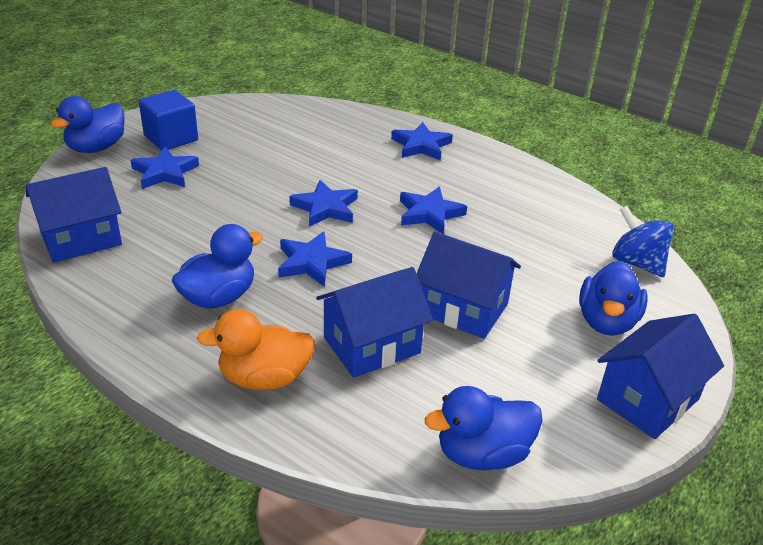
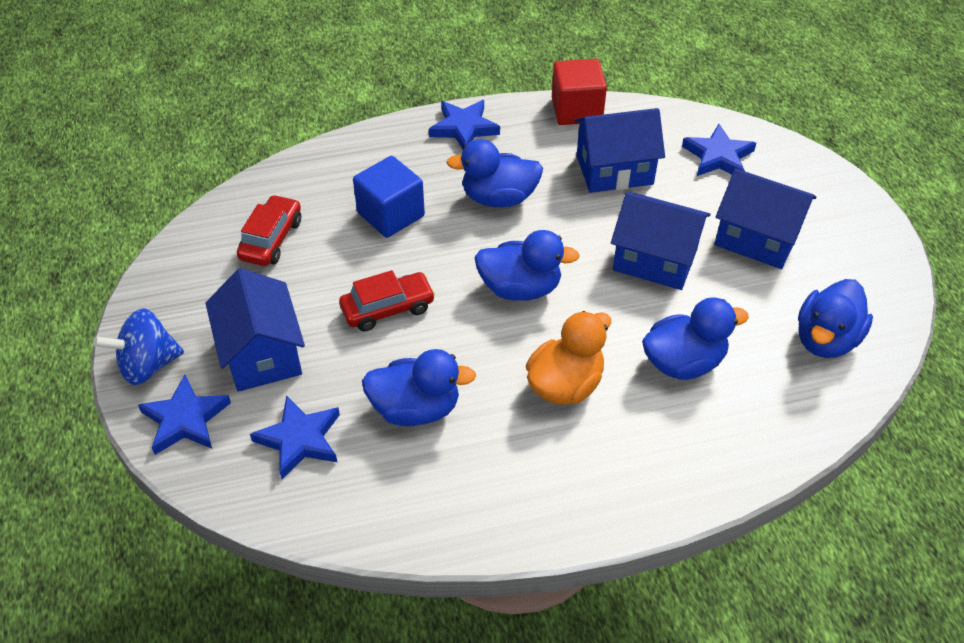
blue duck: [50,96,125,153] [172,224,263,309] [425,386,543,470] [579,261,648,336] = 4 -> [362,349,476,426] [446,139,543,208] [474,230,580,301] [642,297,749,380] [798,279,873,358] = 5
blue star: [131,147,199,189] [278,232,352,287] [289,180,358,227] [391,122,453,160] [400,187,467,234] = 5 -> [138,375,231,455] [250,395,340,479] [429,100,500,149] [682,124,756,176] = 4
red car: none = 0 -> [237,195,301,266] [339,270,436,331] = 2
red cube: none = 0 -> [552,59,607,125] = 1

